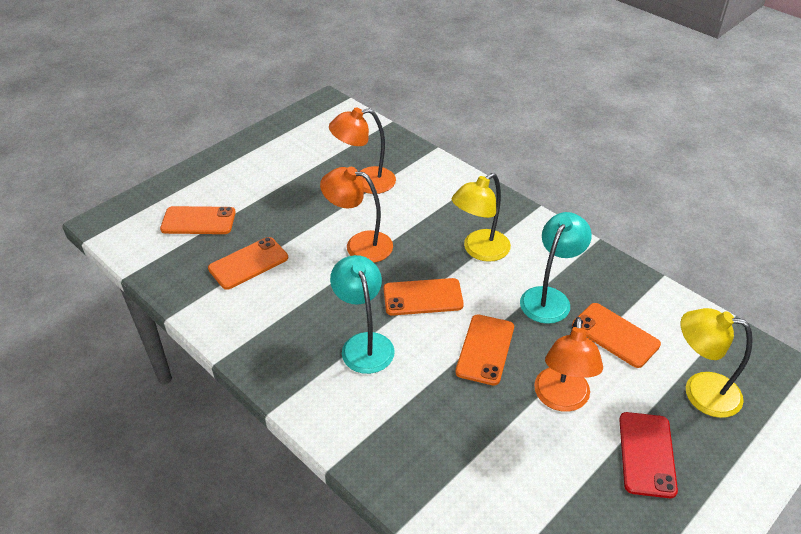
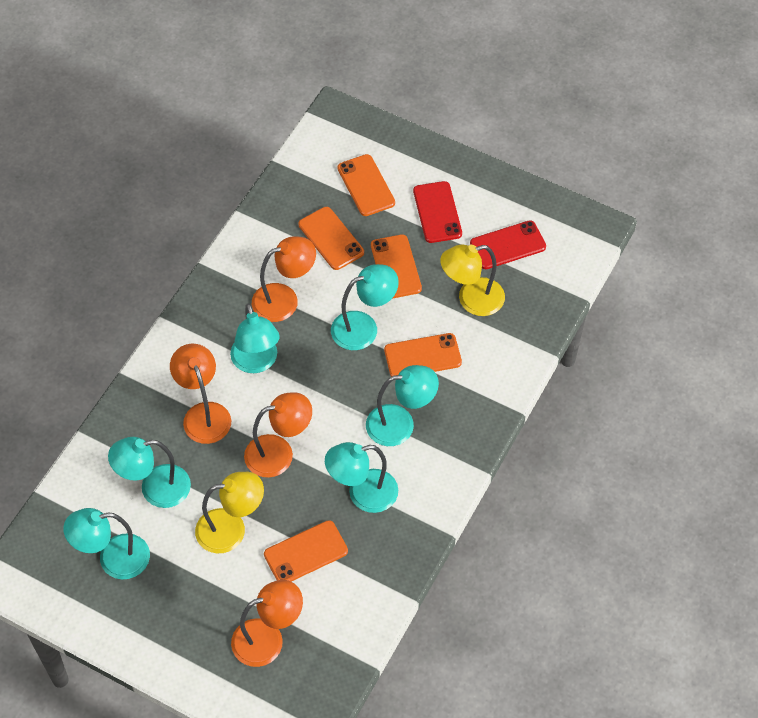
orange lamp: [320,167,393,263] [329,108,396,194] [534,317,603,412] = 3 -> [170,344,231,444] [231,580,303,667] [244,392,312,477] [252,236,316,322] = 4
red phone: [619,412,678,498] = 1 -> [413,181,462,243] [470,220,546,269] = 2
turquoise lamp: [330,255,395,374] [520,212,592,324] = 2 -> [63,508,150,580] [108,437,191,508] [230,303,280,373] [325,442,398,513] [331,264,399,350] [366,365,439,446] = 6

